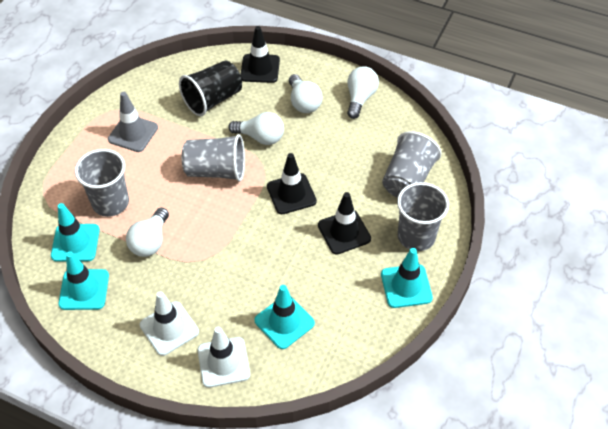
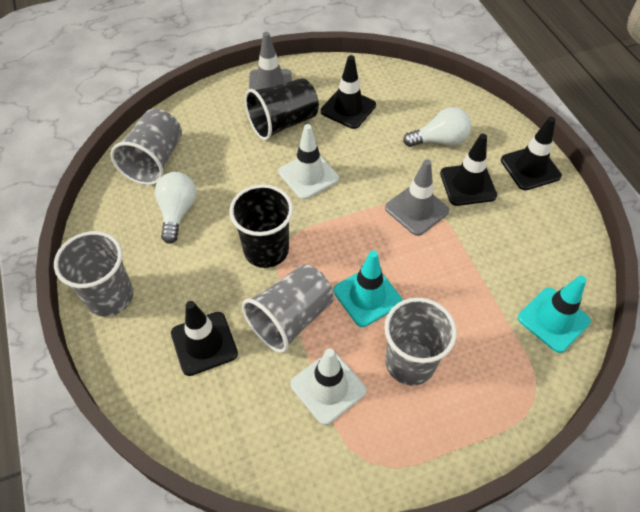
black cup: [179,61,242,116] = 1 -> [229,184,293,268] [245,78,319,140] = 2
black traffic cone: [240,26,280,83] [267,153,317,214] [318,192,371,254] = 3 -> [171,301,238,376] [321,55,376,129] [440,134,497,206] [501,117,562,190] = 4
grey traffic cone: [108,92,158,152] = 1 -> [249,32,292,90] [385,159,449,236] = 2
turquoise traffic cone: [51,203,100,262] [58,251,109,310] [255,285,315,349] [381,248,433,308] = 4 -> [334,250,402,327] [518,276,591,353] = 2
white light bulb: [126,208,169,257] [228,112,284,145] [289,74,322,113] [347,66,379,119] = 4 -> [155,172,197,244] [403,107,471,147] = 2

